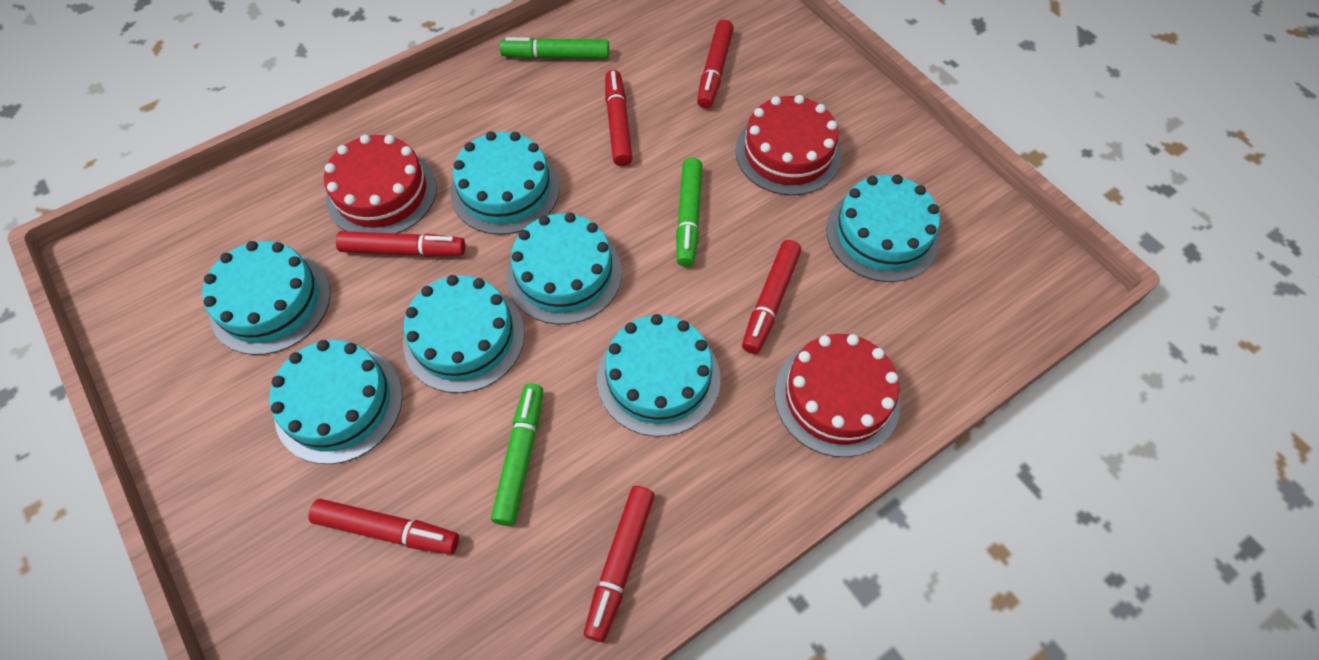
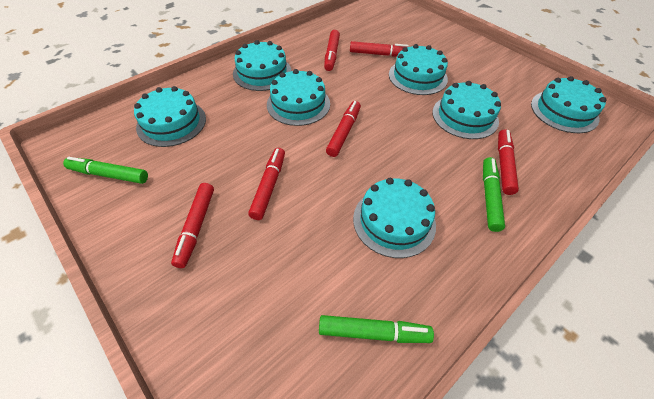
red cake: [324,134,437,234] [735,95,842,195] [775,334,901,457] = 3 -> none = 0

